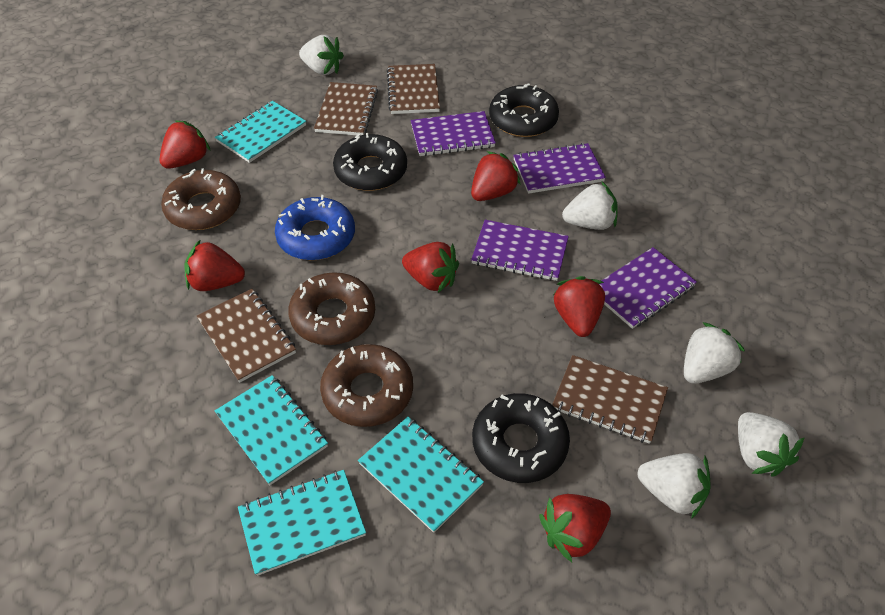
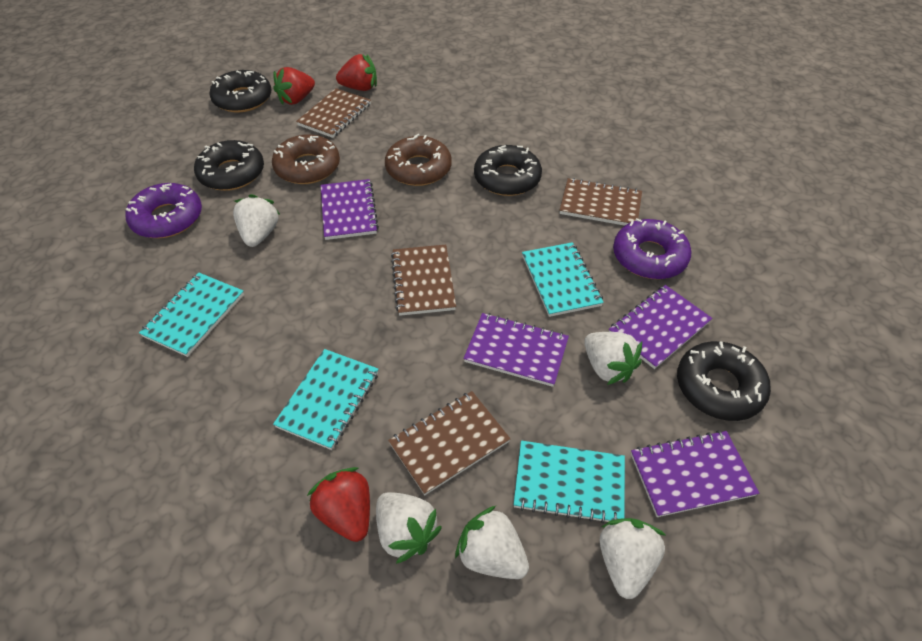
black donut: [333,133,407,191] [472,393,570,483] [489,83,559,137] = 3 -> [194,140,264,191] [209,70,271,113] [474,145,542,196] [677,341,771,421] = 4
blue donut: [275,195,355,260] = 1 -> none = 0
brown donut: [161,168,241,230] [288,272,375,345] [320,344,413,427] = 3 -> [272,134,340,184] [385,134,452,186] = 2
purple donut: none = 0 -> [125,183,202,238] [613,218,691,279] = 2
red strawberry: [159,120,211,169] [185,239,245,291] [402,242,459,293] [471,151,521,201] [539,494,611,562] [554,276,605,337] = 6 -> [273,67,315,105] [307,467,370,542] [336,54,377,91] = 3

